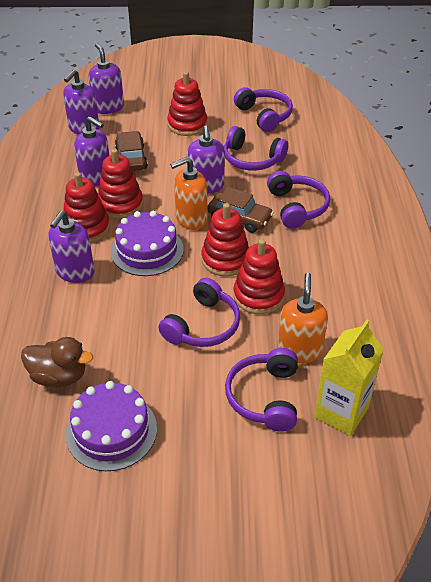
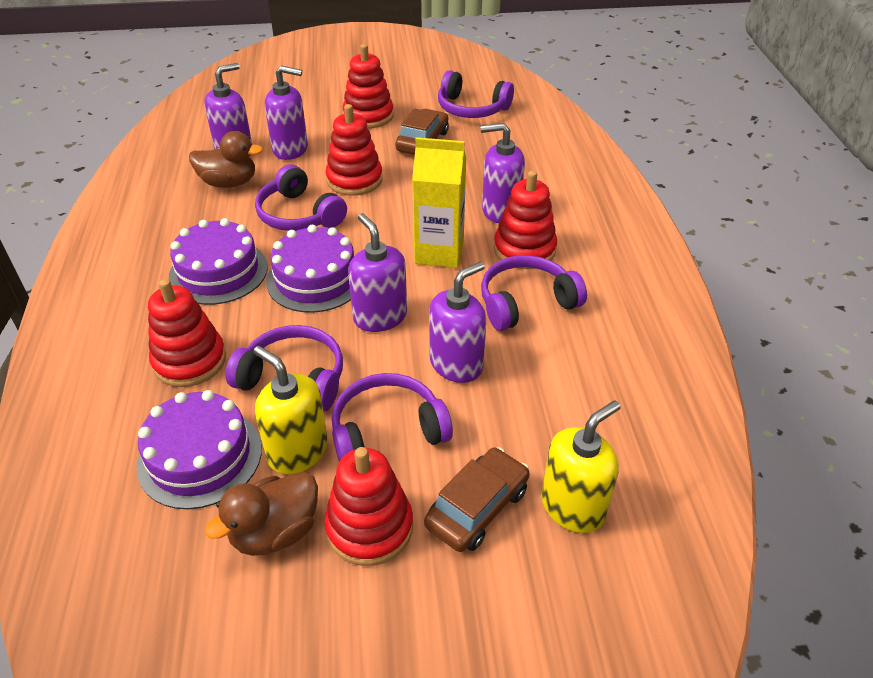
brown duck: [21,337,93,387] = 1 -> [189,131,263,188] [205,472,318,556] = 2
orange soap dispenser: [170,157,208,230] [278,273,328,363] = 2 -> none = 0
purple cake: [66,381,157,471] [111,211,184,276] = 2 -> [137,390,262,509] [169,218,268,305] [266,225,354,313] = 3
yellow soap dispenser: none = 0 -> [253,346,328,474] [541,400,621,533] = 2

